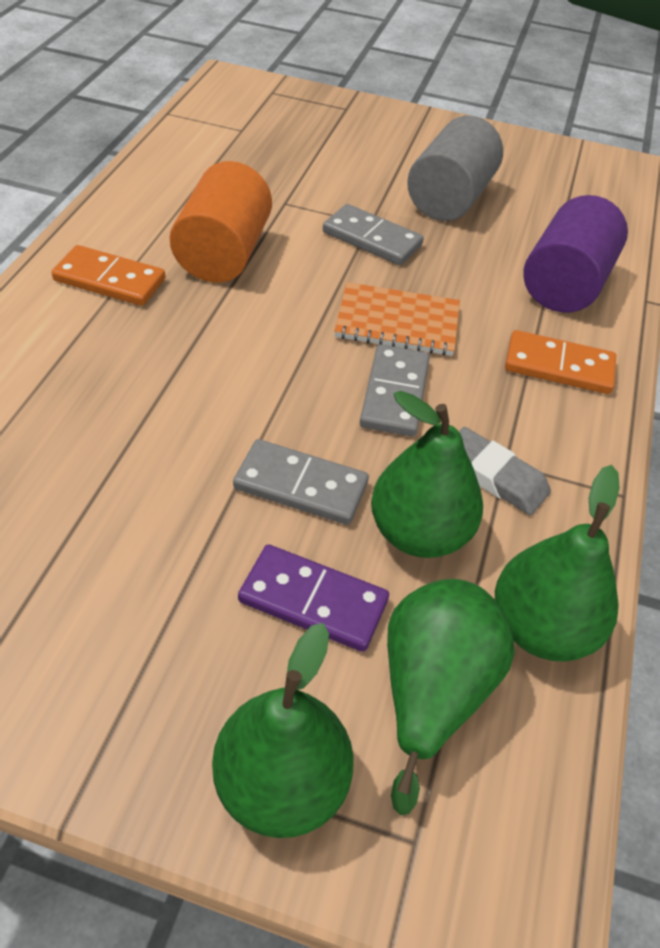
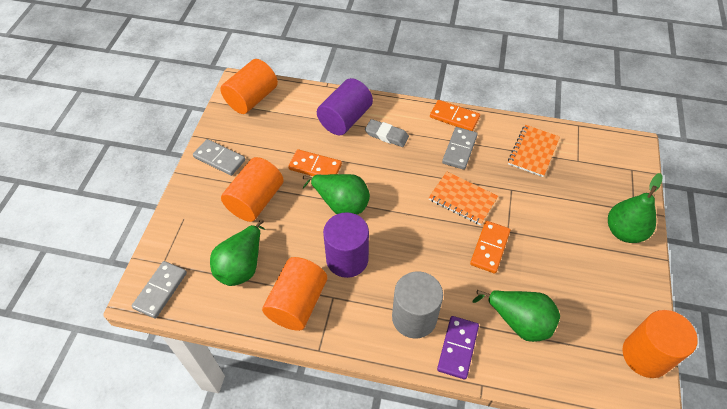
orange cylinder: [170,161,272,282] = 1 -> [220,59,278,114] [221,157,284,222] [262,257,327,331] [622,310,698,378] = 4
orange domino: [51,245,165,306] [505,330,616,394] = 2 -> [288,149,342,176] [430,100,480,131] [470,221,510,274] = 3
orange notebook: [334,282,460,356] = 1 -> [429,172,498,225] [508,125,560,177] = 2
purple cylinder: [523,195,628,313] = 1 -> [317,78,373,135] [323,212,369,278] = 2

